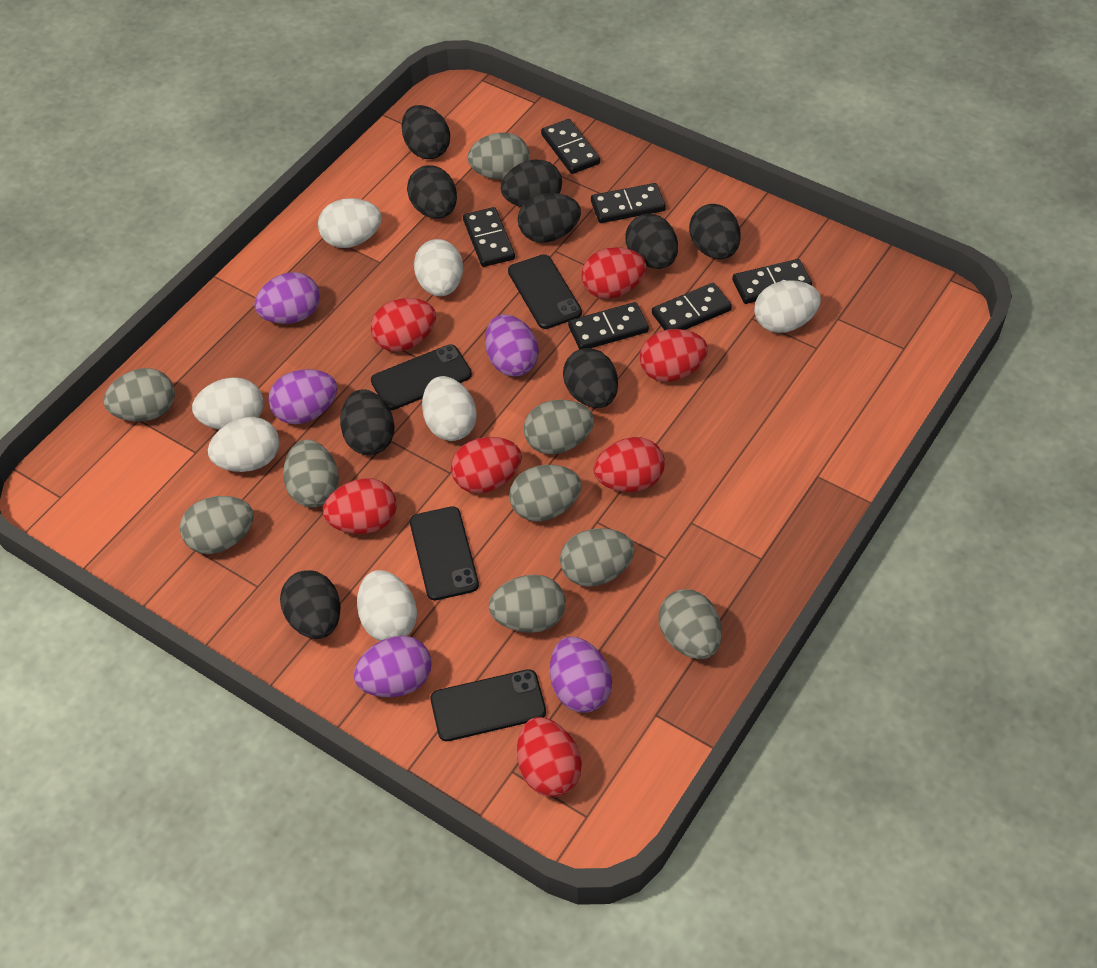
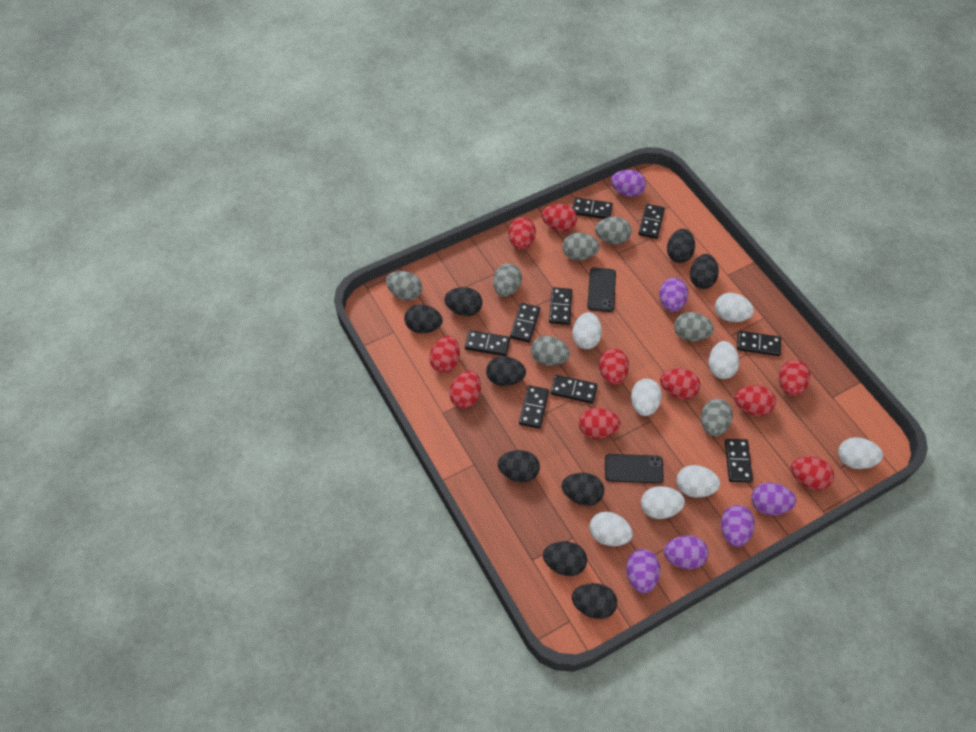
black domino: [463,207,515,267] [541,119,600,174] [568,302,649,349] [591,183,666,223] [652,283,732,330] [732,259,812,304] = 6 -> [465,330,510,356] [510,303,540,343] [519,385,549,429] [549,287,573,325] [550,375,598,404] [572,197,613,219] [638,204,665,239] [725,439,753,482] [737,331,781,356] = 9
black phone: [371,344,472,410] [410,506,479,600] [430,669,546,741] [508,254,582,329] = 4 -> [587,267,616,312] [605,454,664,483] = 2
grey egg: [104,368,175,422] [180,496,254,554] [283,440,339,507] [467,133,529,180] [489,575,566,633] [509,465,581,522] [524,400,594,454] [560,528,635,587] [659,589,722,659] = 9 -> [386,271,422,301] [493,263,522,297] [531,336,570,366] [562,233,600,260] [595,217,631,244] [674,312,714,341] [701,399,733,436] = 7
purple egg: [254,272,320,324] [268,369,337,424] [354,636,432,697] [485,314,539,377] [550,637,612,713] = 5 -> [611,170,646,197] [626,549,660,594] [659,278,688,312] [664,535,709,569] [721,505,755,547] [751,483,796,515] = 6
red egg: [323,478,397,534] [371,298,436,352] [451,437,522,493] [517,717,582,797] [581,247,647,299] [593,437,665,492] [639,329,708,382] = 7 -> [429,336,460,373] [449,371,481,409] [508,217,536,250] [541,204,577,232] [579,408,621,439] [599,348,629,385] [660,368,700,399] [734,385,776,416] [779,360,810,396] [791,457,834,490] = 10
white egg: [192,377,263,430] [208,417,279,472] [318,198,382,248] [357,570,417,641] [414,239,463,296] [422,376,477,441] [754,280,821,333] = 7 -> [572,312,602,349] [589,512,633,546] [631,379,662,416] [641,486,685,519] [677,465,720,498] [709,341,739,379] [715,293,754,322] [838,437,883,469] = 8

